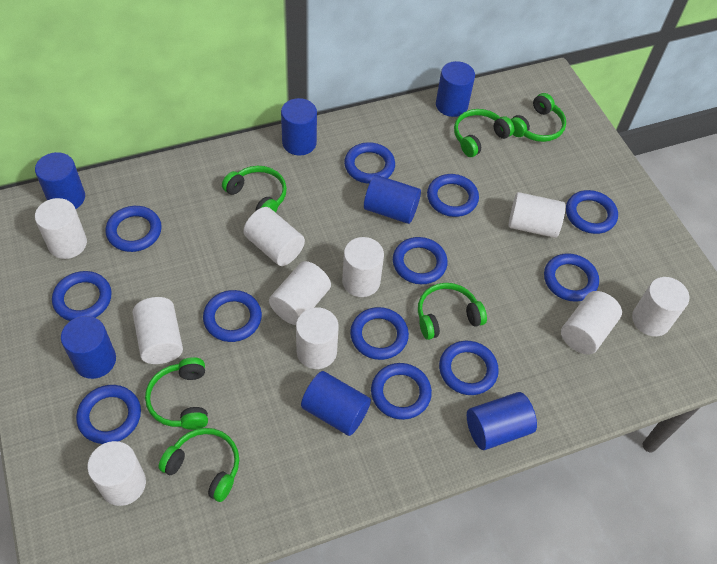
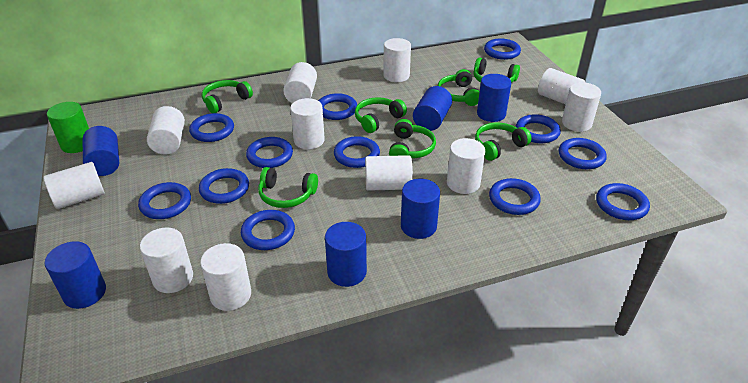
blue cylinder: [35,152,85,209] [61,316,116,379] [281,98,317,156] [301,371,371,436] [364,175,421,224] [436,61,475,117] [467,392,537,450] = 7 -> [44,241,106,309] [83,126,119,176] [325,222,367,287] [401,179,440,239] [413,86,452,131] [477,74,511,122] = 6
green cylinder: none = 0 -> [47,102,89,153] = 1
green headphones: [145,357,208,430] [159,428,239,502] [222,166,287,213] [418,283,487,340] [454,109,514,157] [510,93,566,142] = 6 -> [202,80,253,113] [258,167,318,208] [355,97,407,133] [389,119,436,158] [438,69,480,106] [473,57,520,83] [475,122,531,161] = 7
white cylinder: [35,198,87,259] [87,441,146,506] [132,297,183,364] [243,207,305,266] [269,261,331,325] [296,307,339,369] [342,237,384,297] [509,192,566,238] [561,291,622,355] [632,277,689,337] = 10 -> [44,162,105,209] [140,228,193,293] [147,106,185,155] [200,243,251,311] [283,62,317,103] [290,98,325,149] [365,155,413,191] [383,38,411,82] [447,138,485,194] [538,68,586,105] [562,82,601,132] = 11

